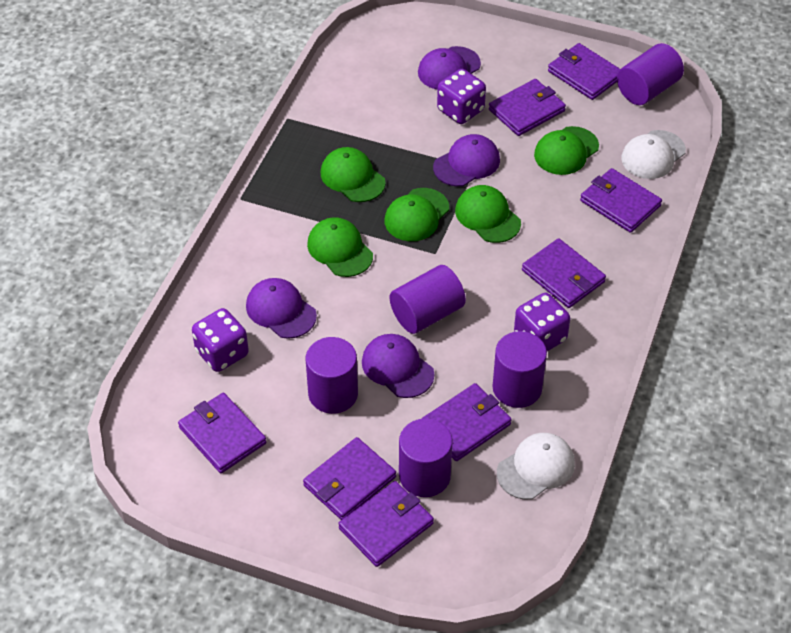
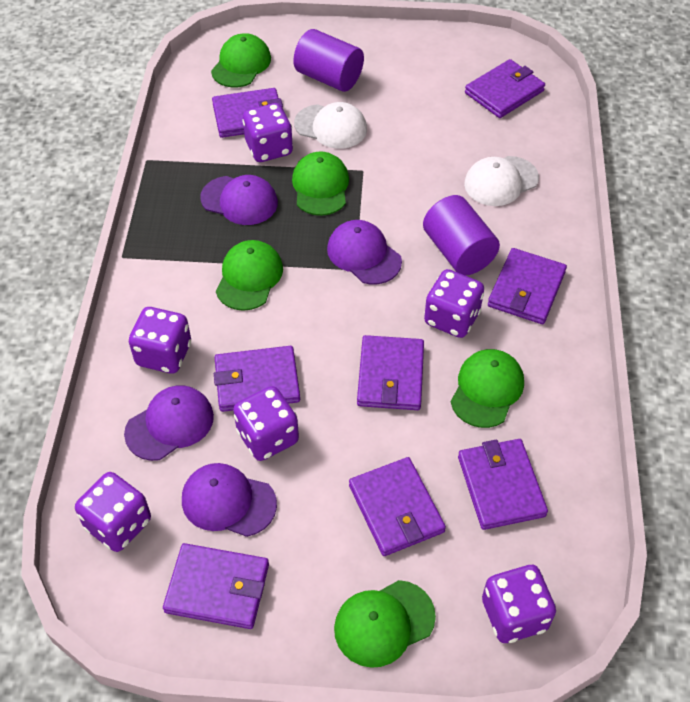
purple cylinder: [306,337,358,414] [390,265,466,334] [399,418,453,497] [492,331,547,408] [617,43,684,105] = 5 -> [293,29,364,92] [423,195,500,275] = 2
purple dice: [192,308,249,372] [437,69,486,124] [514,293,570,351] = 3 -> [75,472,151,552] [129,307,191,374] [233,386,299,461] [242,103,293,162] [424,269,484,338] [482,565,556,643] = 6

